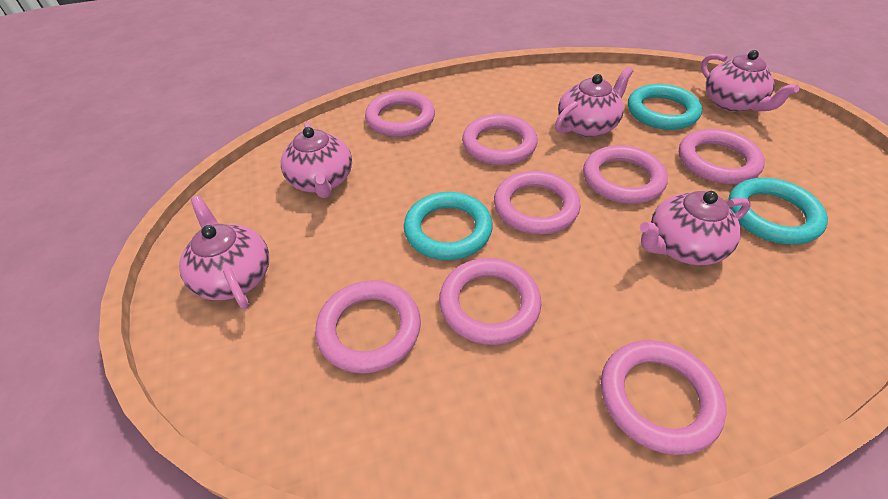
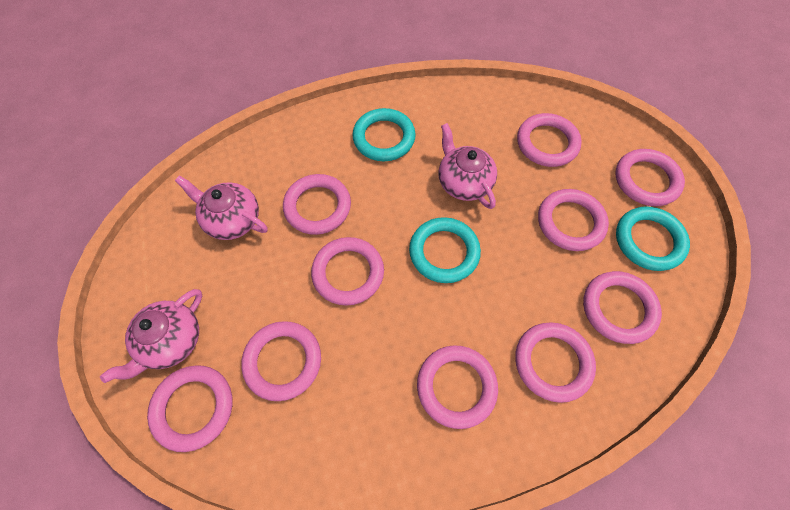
pink ring: [315,280,421,374] [365,91,435,137] [439,258,541,345] [462,114,538,165] [494,171,581,235] [583,145,668,204] [601,340,726,455] [679,129,765,184] = 8 -> [147,365,233,452] [241,321,321,401] [283,174,351,235] [311,237,384,306] [417,345,498,429] [515,322,596,403] [517,113,582,167] [538,189,609,251] [583,271,662,344] [615,149,685,206] = 10
pink teapot: [179,196,269,309] [281,122,352,198] [555,67,633,137] [640,191,751,265] [701,50,800,112] = 5 -> [100,289,202,383] [175,176,268,240] [439,123,497,209] = 3

